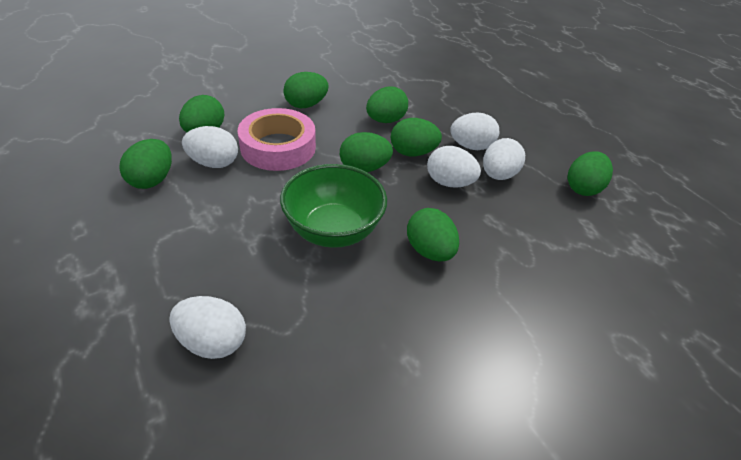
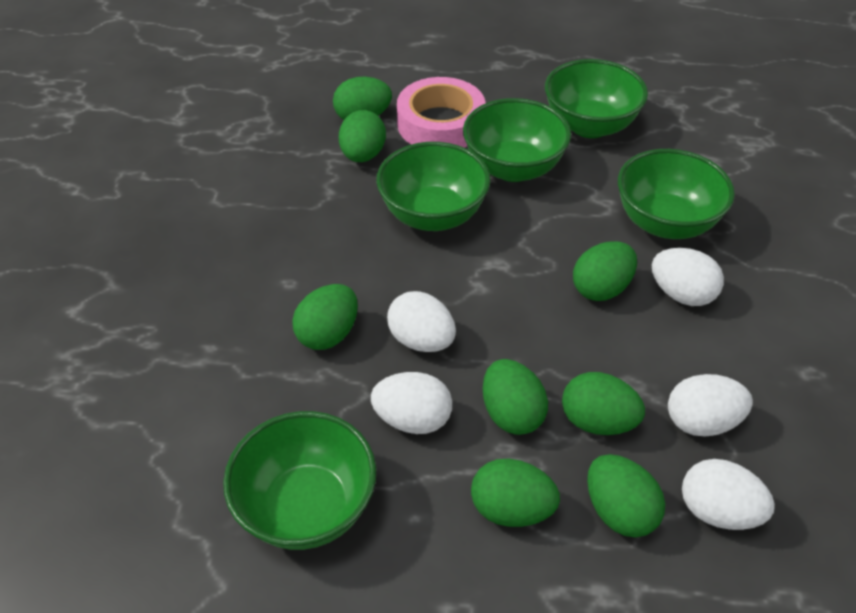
green bowl: [280,164,387,248] = 1 -> [223,411,376,550] [376,142,490,231] [463,98,571,182] [545,59,648,138] [618,149,735,239] = 5

